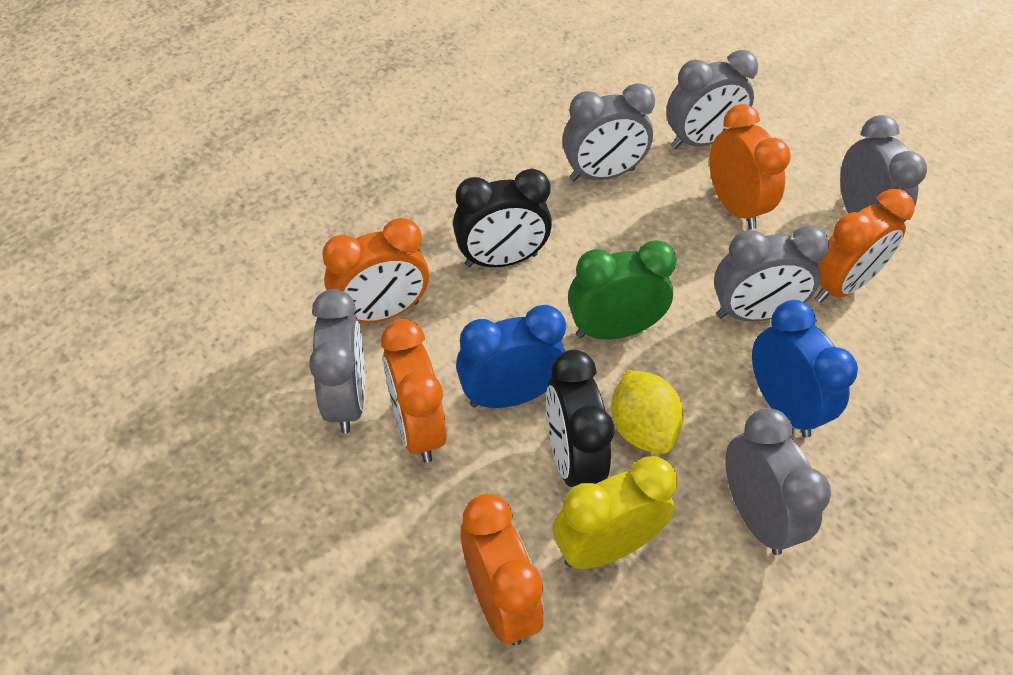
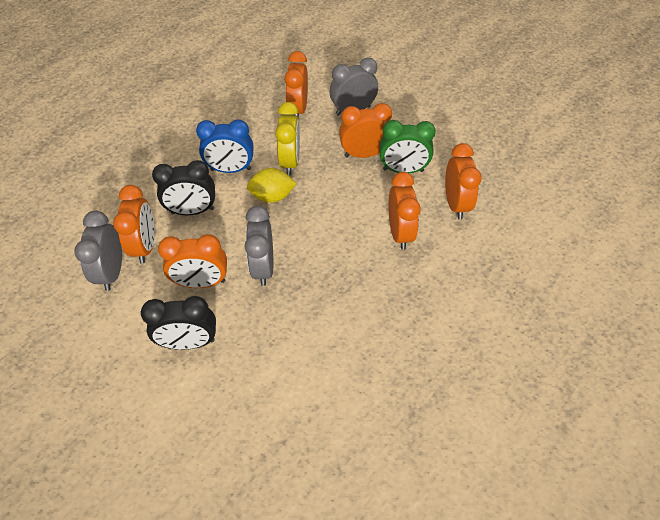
blue clock: [456,305,566,408] [752,300,858,438] = 2 -> [196,119,254,173] = 1
grey clock: [309,289,365,434] [562,83,655,181] [666,50,758,149] [714,225,829,321] [725,408,831,555] [840,115,927,222] = 6 -> [74,211,122,291] [245,206,273,286] [330,58,378,116] = 3
orange clock: [322,218,429,323] [381,319,447,463] [460,494,544,646] [709,104,791,229] [815,189,915,303] = 5 -> [113,185,155,264] [158,234,227,288] [284,51,308,119] [339,103,392,158] [388,172,421,250] [445,143,482,220] = 6

